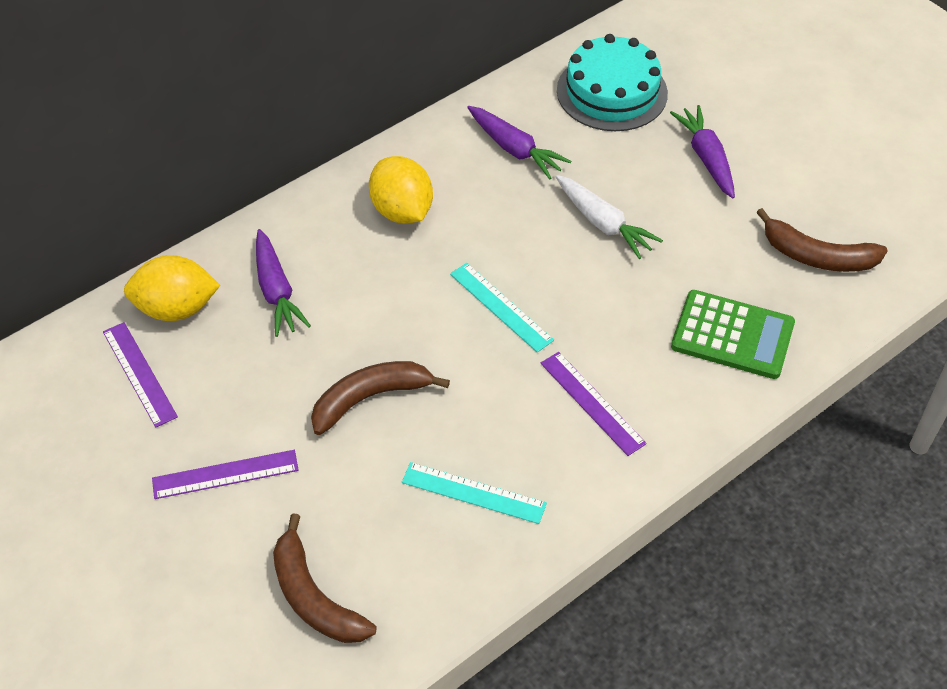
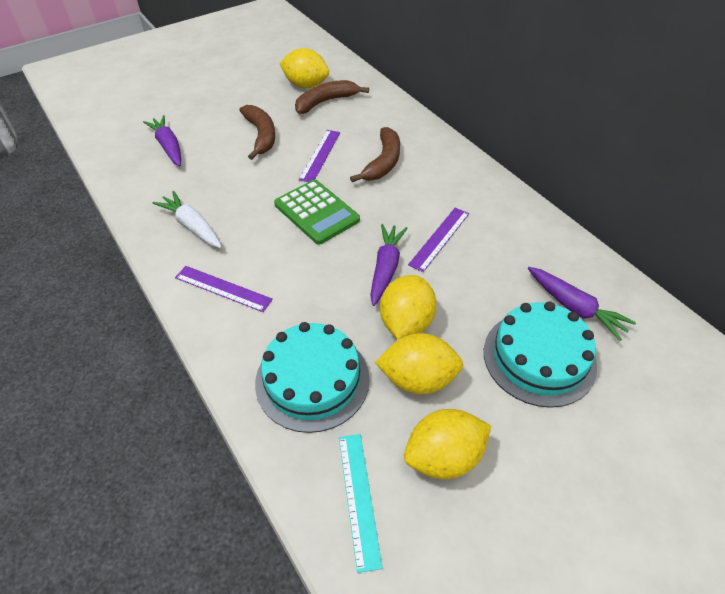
turquoise cake: [557,34,668,131] = 1 -> [255,322,369,433] [484,301,597,408] = 2
turquoise ruler: [402,462,547,524] [450,263,554,353] = 2 -> [339,434,383,573] = 1
yellow lemon: [124,255,220,321] [369,156,433,224] = 2 -> [279,48,329,88] [375,333,463,394] [380,275,437,339] [404,409,491,479] = 4

